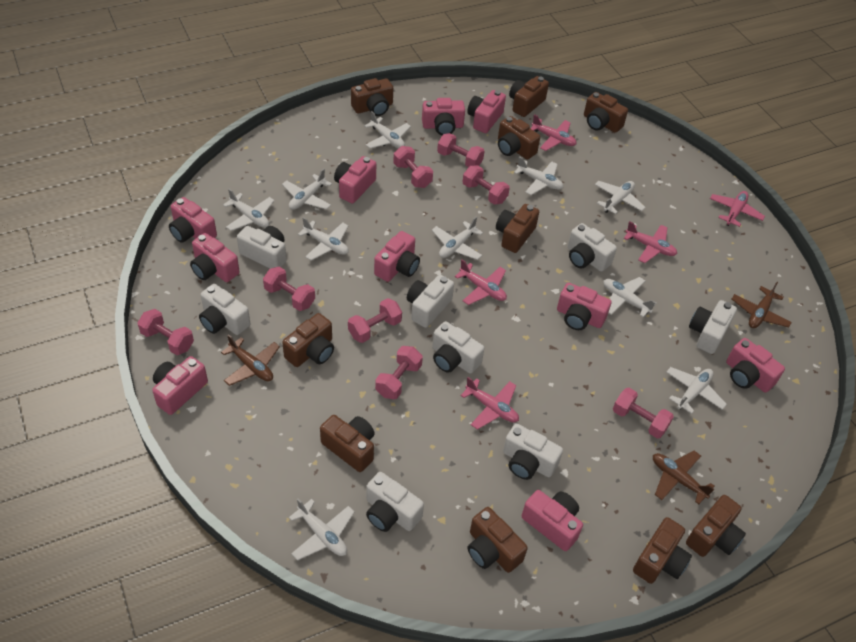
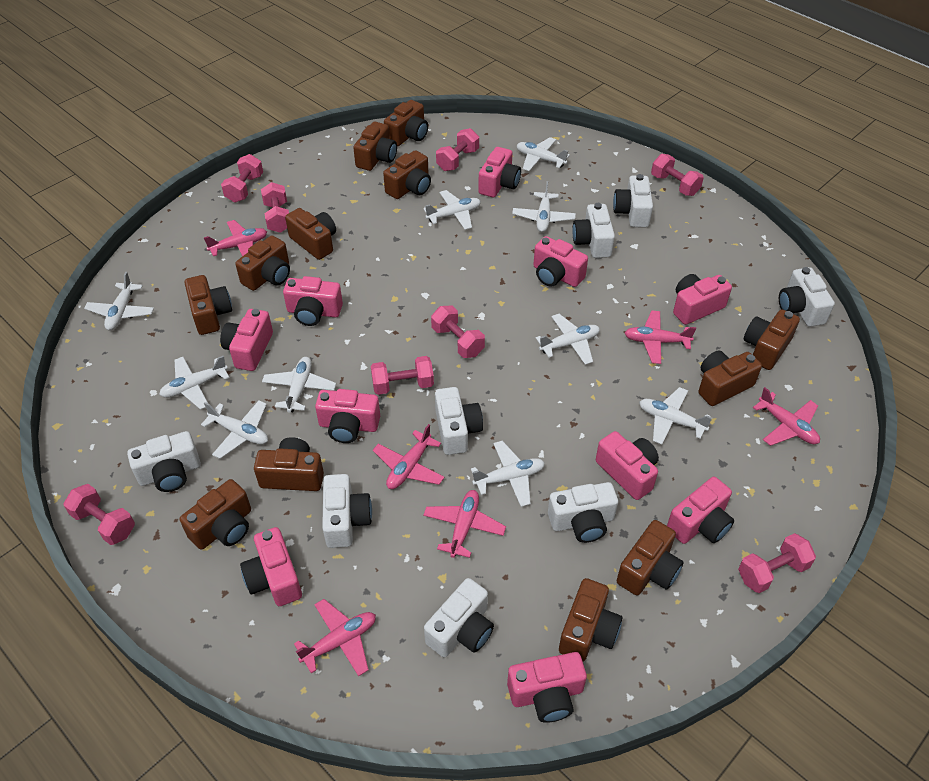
brown camera: [282,313,334,367] [320,415,375,472] [351,78,393,116] [468,507,528,573] [496,204,539,253] [498,116,540,159] [509,76,549,117] [584,92,628,133] [633,517,692,584] [686,495,746,557] = 10 -> [180,479,251,550] [185,275,232,335] [235,236,290,291] [254,437,324,491] [285,208,336,260] [353,122,397,171] [383,150,431,199] [384,100,428,146] [559,578,622,661] [617,520,683,595] [698,351,762,406] [744,309,800,370] = 12
brown plane: [221,334,280,386] [653,451,714,504] [732,282,792,328] = 3 -> none = 0
pink plane: [455,260,507,305] [461,377,519,430] [530,114,576,151] [624,221,677,263] [710,191,765,227] = 5 -> [204,220,267,256] [294,599,376,676] [373,424,445,489] [423,490,506,558] [625,310,696,364] [753,387,820,446] = 6

